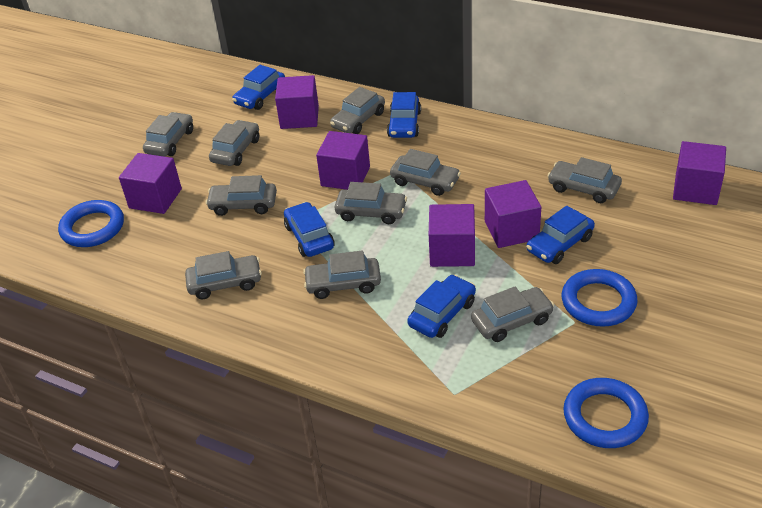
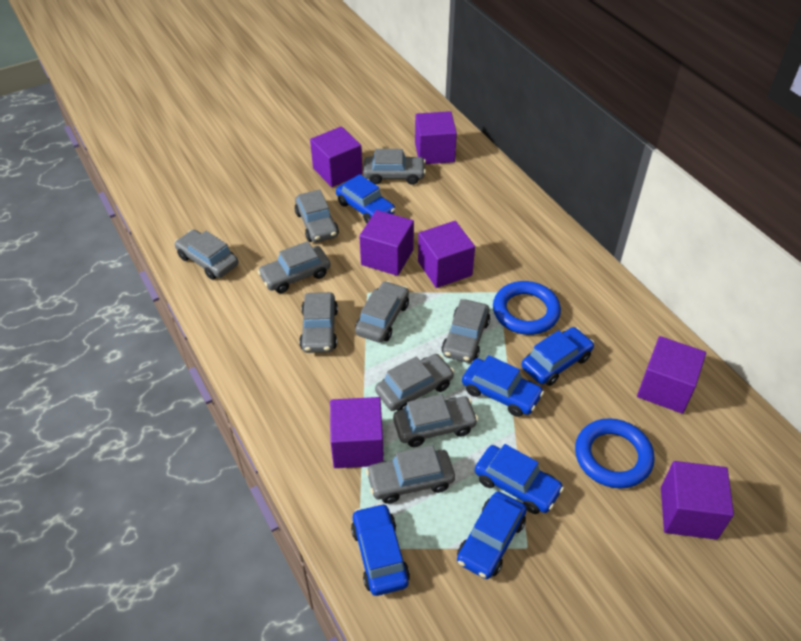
blue car: [232,65,285,110] [284,202,334,257] [387,92,421,138] [407,275,476,338] [527,206,595,264] = 5 -> [336,174,395,223] [351,503,410,596] [457,491,527,579] [462,355,544,417] [475,444,564,514] [521,327,594,386] = 6
blue ring: [58,200,124,247] [562,269,638,327] [563,378,649,448] = 3 -> [493,281,561,335] [575,418,655,489] = 2
purple cube: [119,153,182,214] [275,75,319,129] [316,131,370,190] [429,204,475,267] [485,180,541,248] [673,141,726,205] = 6 -> [310,126,363,187] [330,397,384,468] [359,210,414,276] [415,111,457,164] [418,221,475,288] [637,336,706,414] [661,461,734,540] = 7

